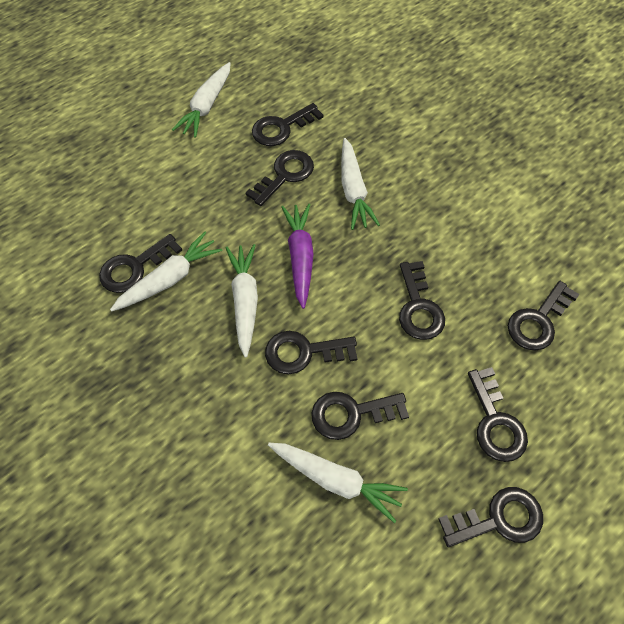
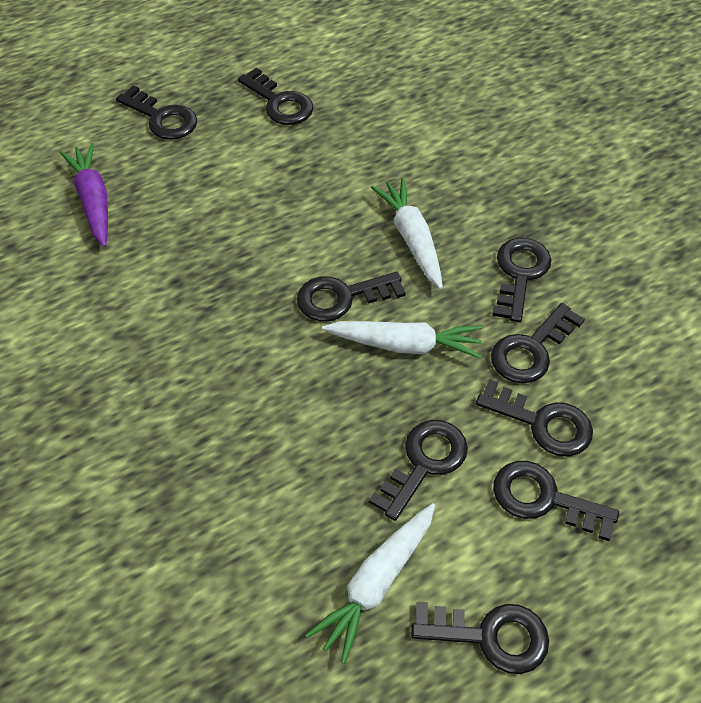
white carrot: [110,231,223,311] [172,62,231,138] [225,244,258,358] [268,443,408,523] [341,138,380,230] = 5 -> [306,503,435,664] [322,321,482,359] [371,178,443,289] = 3

